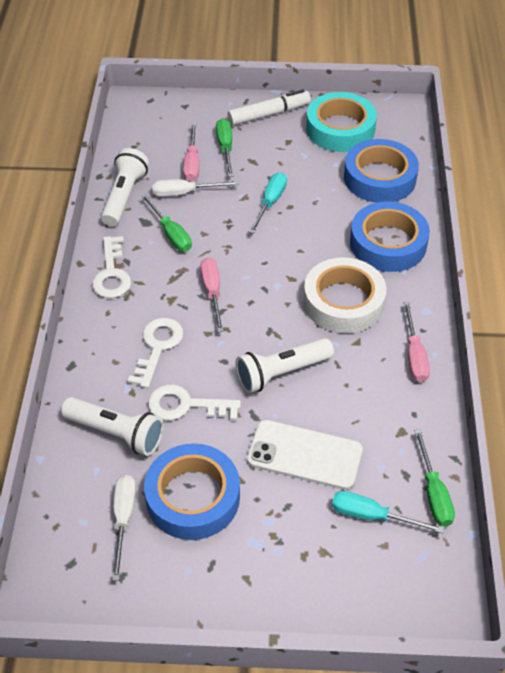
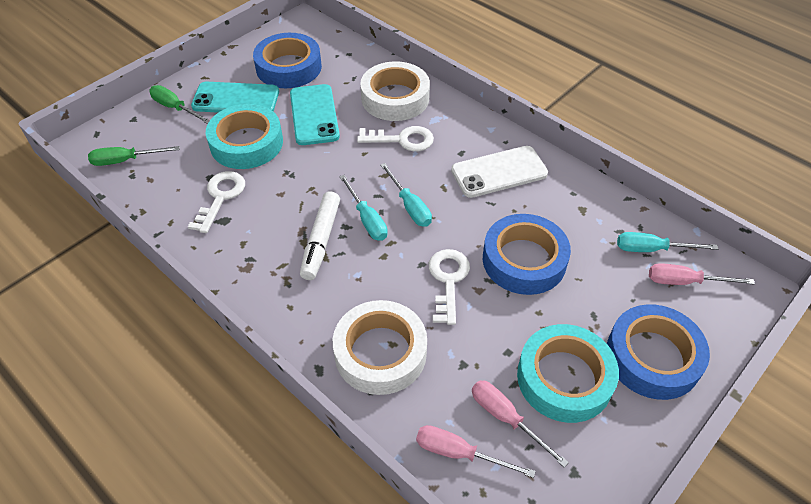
green screwdriver: [141,194,192,252] [216,118,233,177] [414,429,455,526] = 3 -> [88,146,180,166] [149,85,210,124] = 2
turquoise phone: none = 0 -> [191,82,279,113] [290,84,340,145] = 2
turquoise screwdriver: [249,172,287,234] [332,491,444,533] = 2 -> [339,175,388,241] [381,163,432,227] [617,232,718,252] = 3
turquoise tape: [306,92,377,152] = 1 -> [206,104,283,169] [517,324,619,423] = 2
white flashlight: [61,397,163,456] [101,148,149,226] [235,338,334,393] = 3 -> none = 0
white screwdriver: [112,475,136,581] [152,179,239,197] = 2 -> none = 0
white tape: [304,257,386,333] = 1 -> [333,300,427,395] [360,61,430,121] = 2

